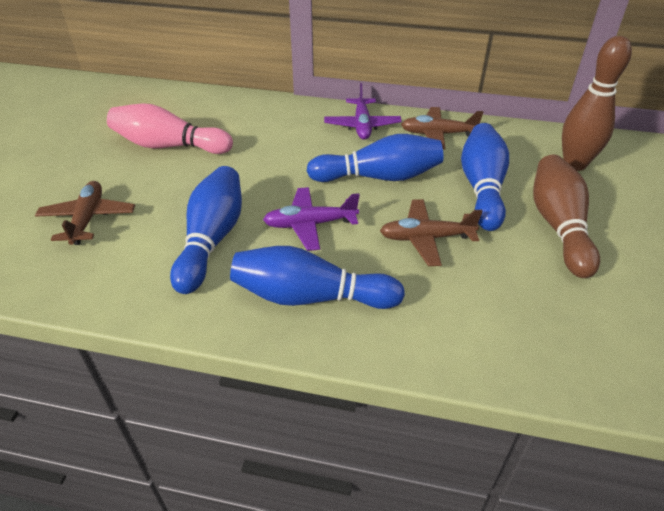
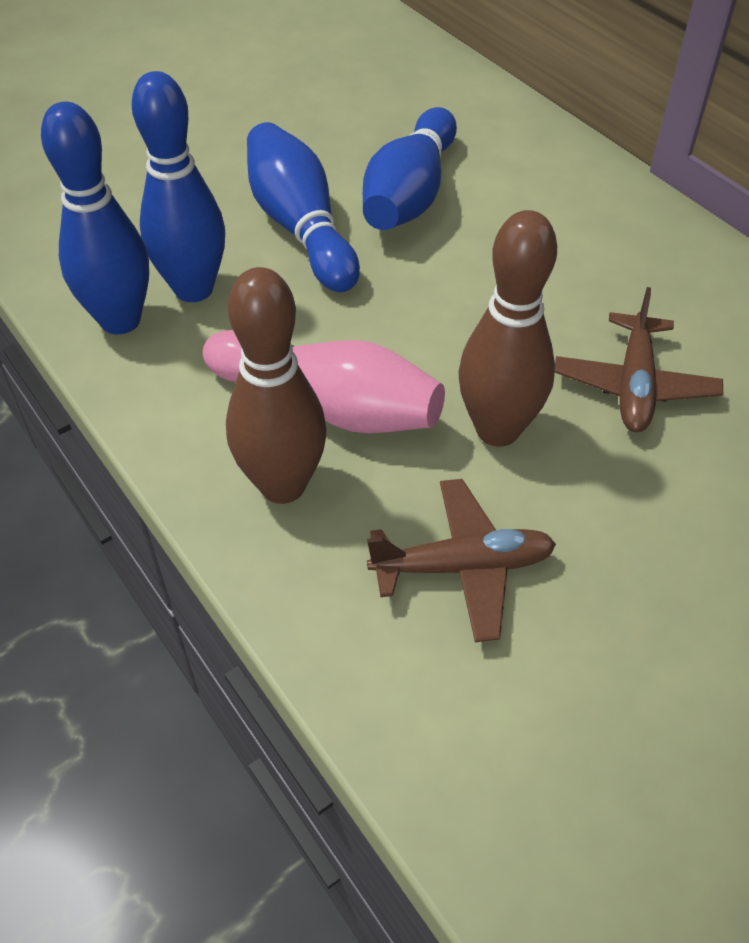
brown plane: [35,181,135,245] [380,199,483,266] [401,107,483,149] = 3 -> [367,479,556,642] [555,287,723,432] = 2
purple plane: [263,187,360,251] [324,83,402,140] = 2 -> none = 0

